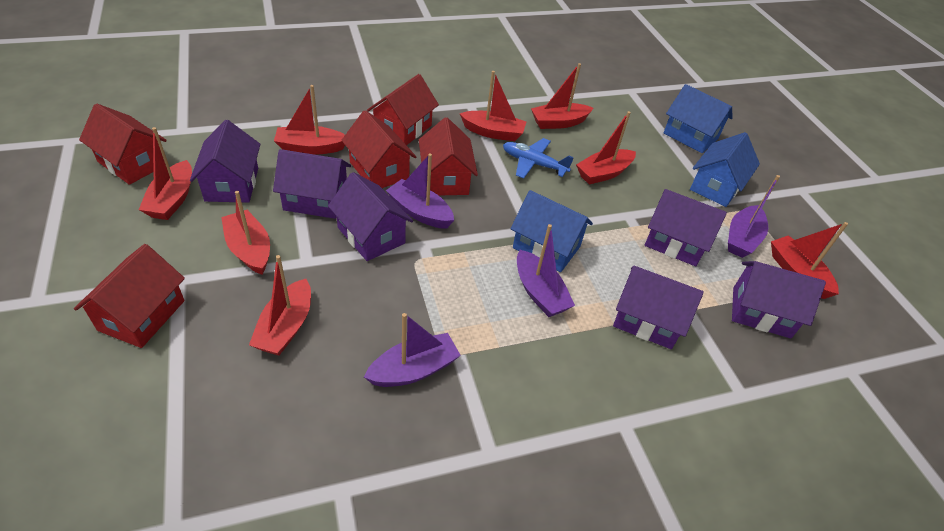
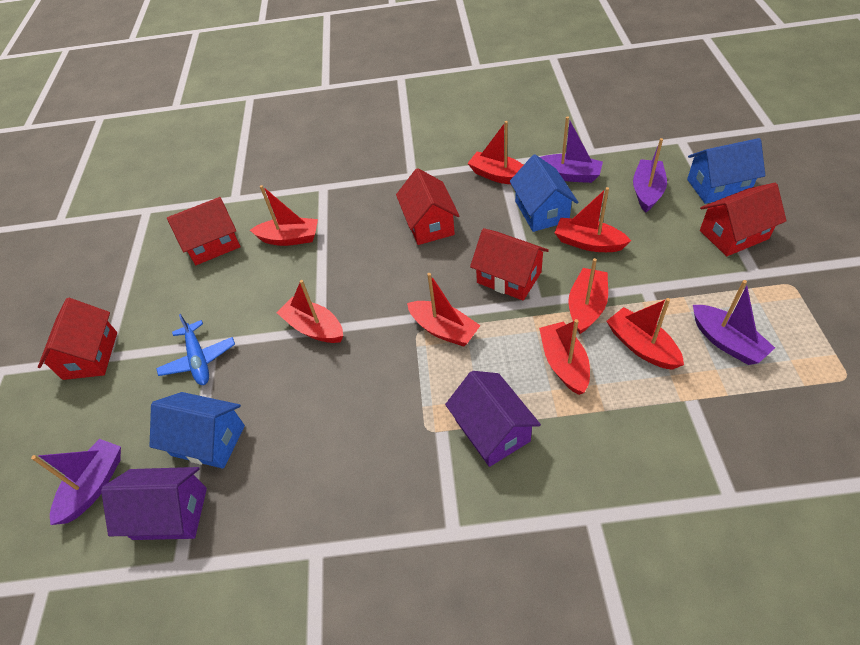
purple house: [190,120,261,203] [273,149,351,219] [328,172,413,261] [613,266,704,349] [645,189,727,266] [732,261,826,338] = 6 -> [101,467,207,540] [445,371,541,467] = 2

